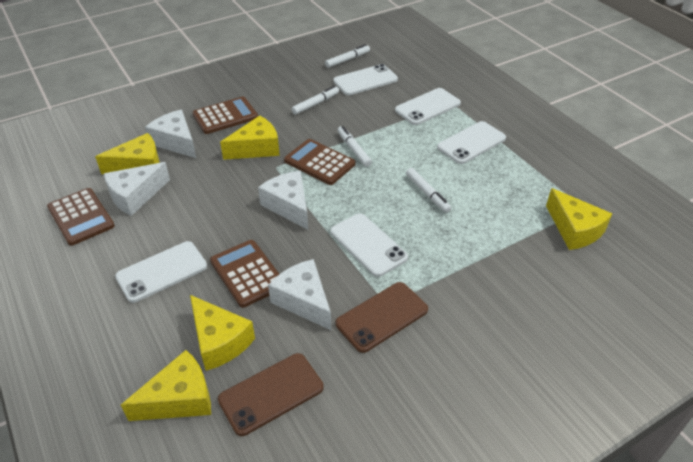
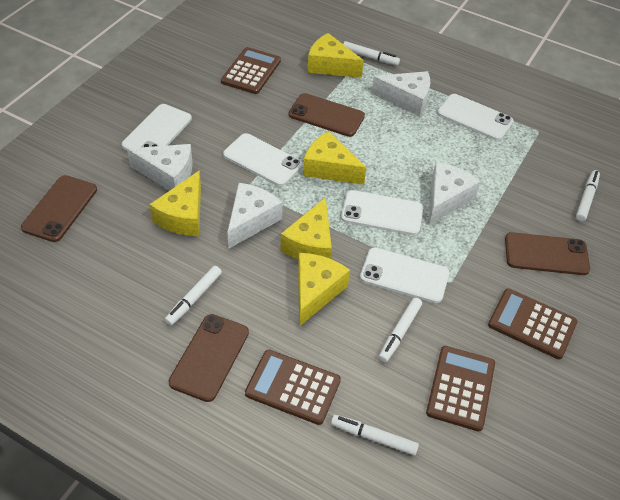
brown phone: [218,353,323,436] [335,282,428,353] = 2 -> [21,175,97,242] [169,314,249,402] [289,93,365,137] [505,232,590,275] = 4
white marker: [292,86,339,115] [325,44,370,68] [338,126,372,167] [406,168,451,213] = 4 -> [165,266,222,325] [331,415,419,456] [343,41,400,66] [379,298,422,362] [576,170,600,222] = 5

